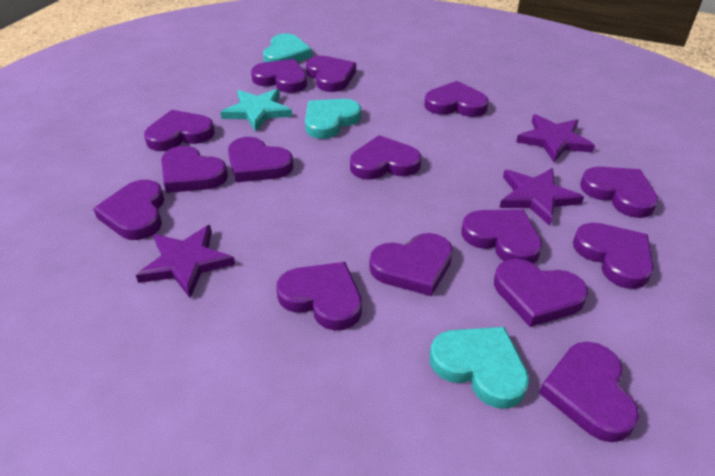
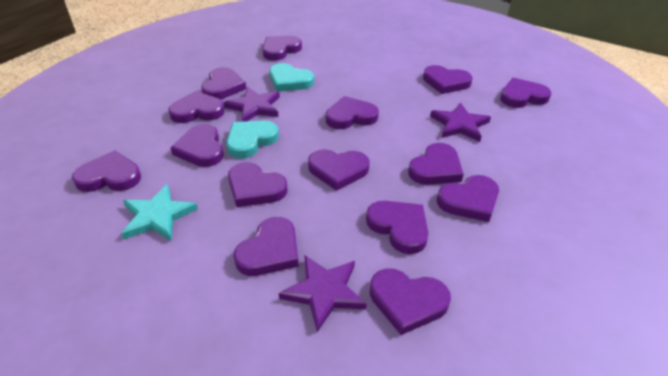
turquoise heart: [263,34,312,62] [305,99,361,139] [430,327,529,409] = 3 -> [226,121,279,159] [269,63,314,92] = 2

